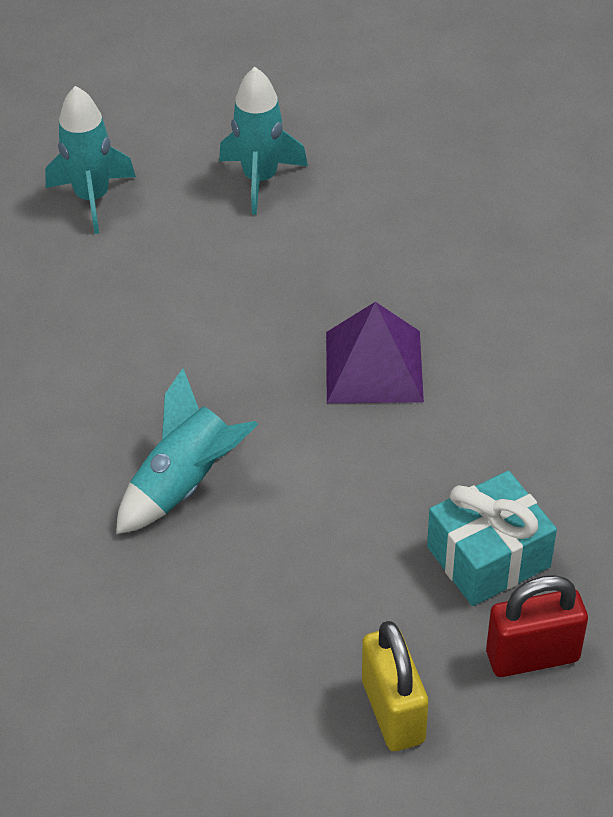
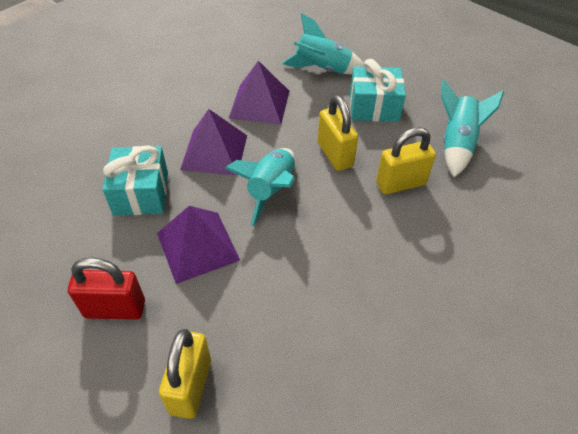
purple pyramid: [326,302,424,403] = 1 -> [157,206,240,284] [180,109,247,176] [228,61,290,125] = 3
turquoise gift: [427,471,557,606] = 1 -> [103,145,168,215] [350,59,406,122] = 2
yellow padlock: [362,621,428,751] = 1 -> [159,329,211,419] [318,95,358,171] [376,127,436,194] = 3

